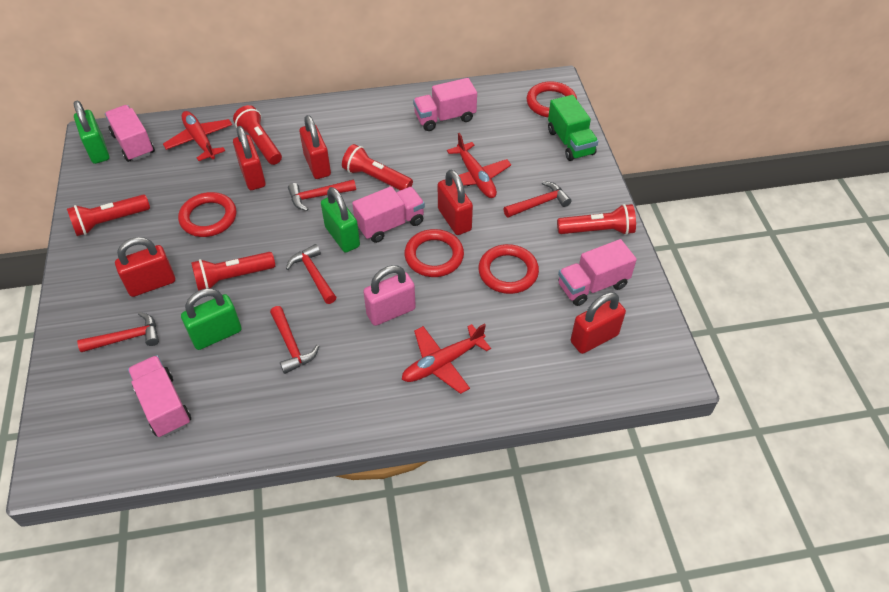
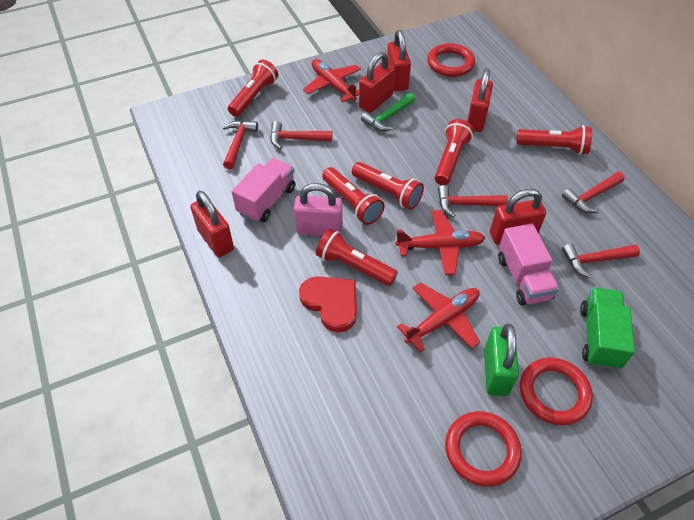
green hammer: none = 0 -> [361,93,415,131] = 1
green padlock: [74,101,109,164] [181,288,242,350] [321,187,360,253] = 3 -> [484,324,519,396] = 1
pink truck: [105,105,155,162] [128,355,191,437] [352,186,425,243] [413,78,477,131] [558,239,637,306] = 5 -> [232,158,296,222] [498,223,559,305] = 2
red flashlight: [67,194,150,236] [191,252,275,291] [233,105,282,165] [342,144,413,190] [557,204,636,235] = 5 -> [228,60,278,117] [316,228,398,286] [322,167,384,225] [352,162,424,210] [435,119,474,185] [516,125,592,155] = 6
red heart: none = 0 -> [299,276,357,332] = 1
red ring: [178,192,236,237] [404,229,464,277] [478,244,539,294] [527,81,577,117] = 4 -> [427,43,475,77] [445,411,522,486] [520,357,593,425] = 3

